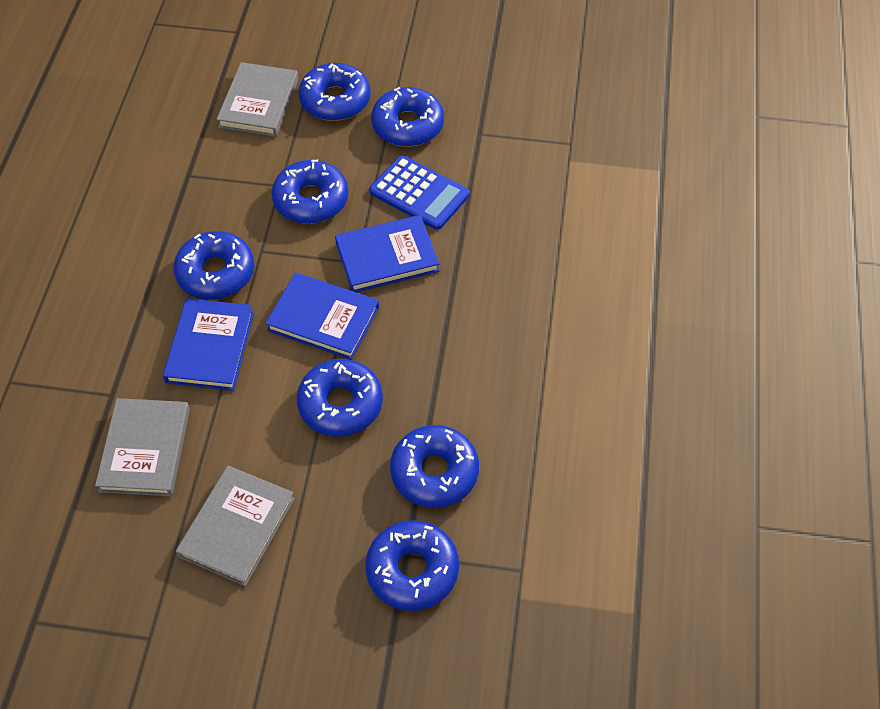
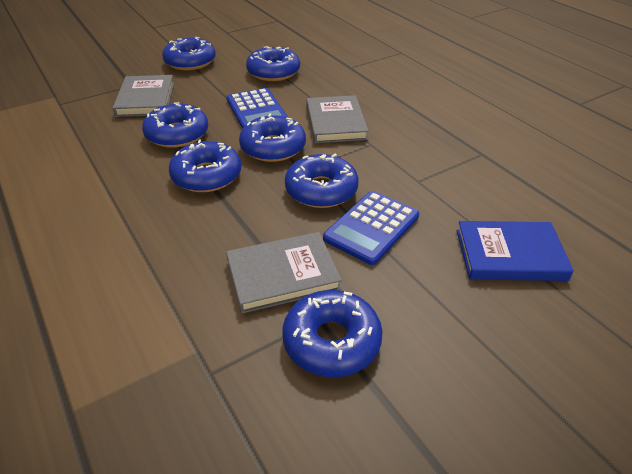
blue book: [163,298,254,391] [265,273,379,360] [335,215,440,292] = 3 -> [457,221,574,281] = 1
blue calculator: [369,155,470,230] = 1 -> [227,88,288,129] [323,191,419,265] = 2

